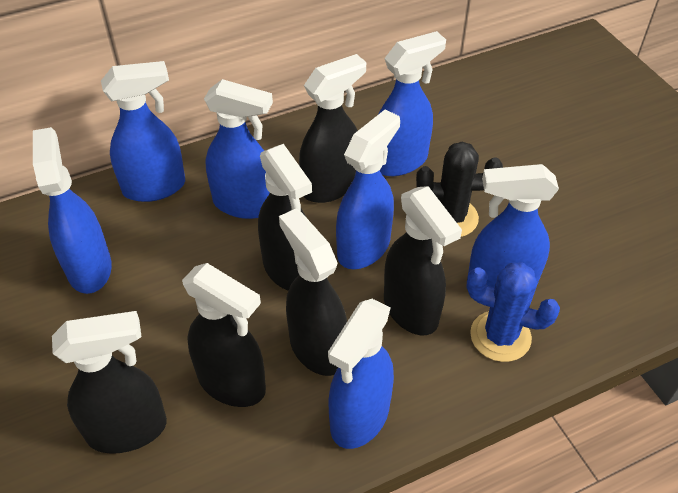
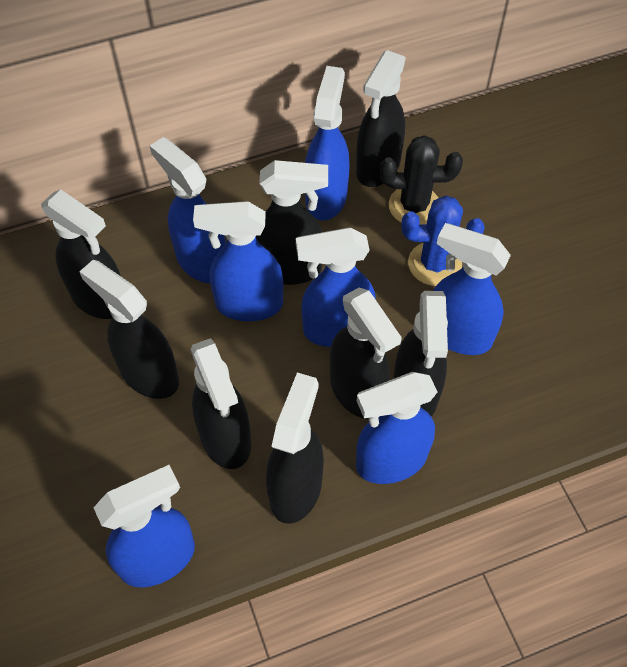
black spray bottle: [52,311,167,454] [182,263,266,407] [258,144,312,291] [279,209,347,376] [299,54,366,203] [384,186,462,335] = 6 -> [41,189,121,319] [79,260,179,399] [191,338,251,469] [256,160,328,285] [266,373,324,524] [330,288,402,419] [356,50,406,187] [393,291,448,417] = 8

